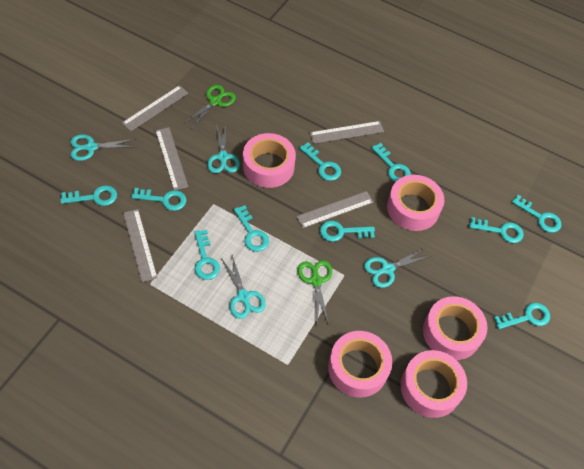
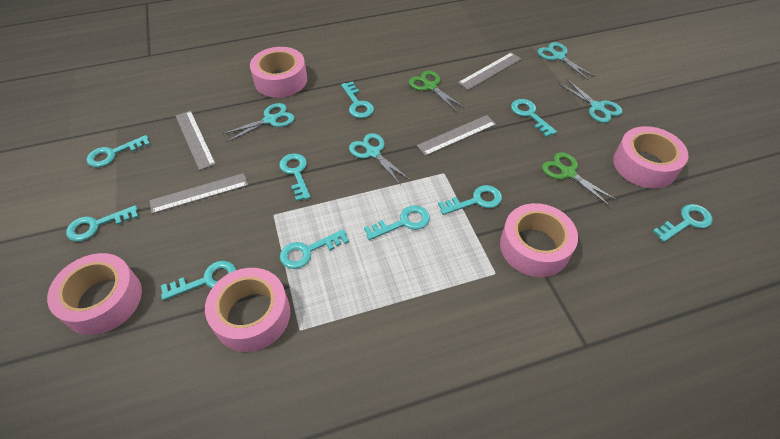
grey ruler: [122,85,188,131] [123,209,158,282] [155,127,188,190] [296,191,373,228] [310,121,384,144] = 5 -> [149,173,248,214] [176,111,216,170] [417,115,496,156] [458,52,521,90] = 4

